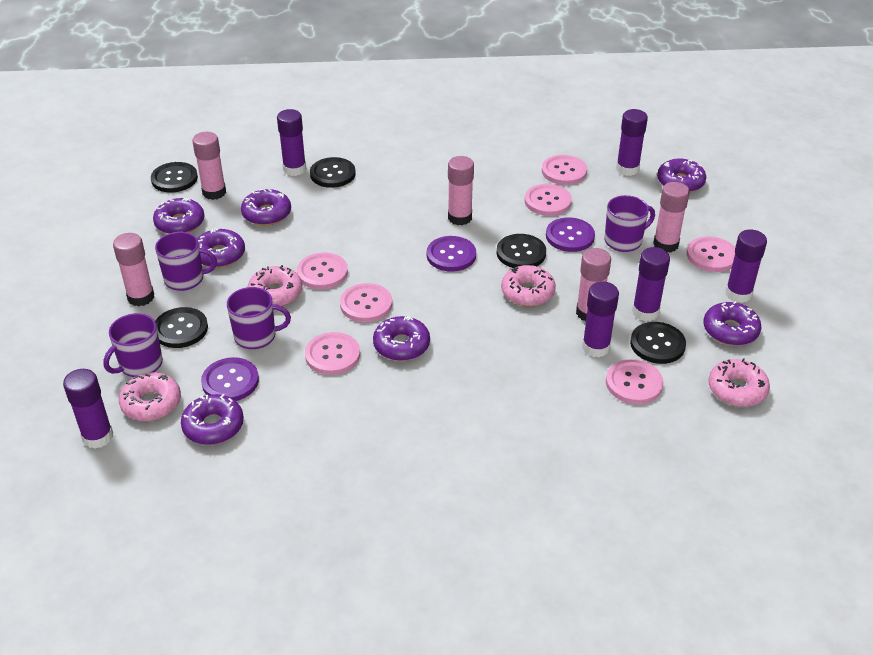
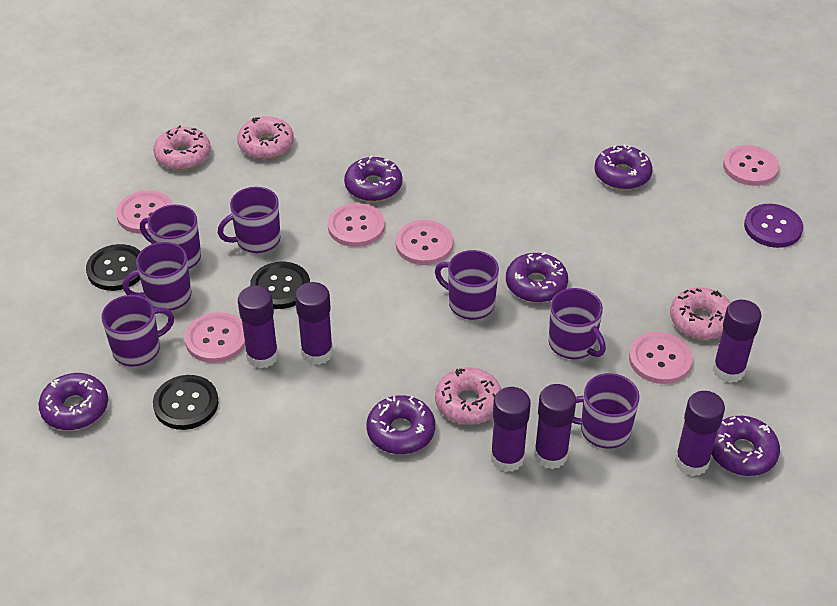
black button: [151,162,198,193] [155,307,208,348] [310,157,356,188] [497,234,546,268] [630,322,686,364] = 5 -> [86,244,141,291] [153,375,219,430] [250,262,310,309] = 3
pink button: [297,252,348,289] [305,332,360,375] [340,283,392,322] [525,184,572,216] [542,155,587,185] [606,359,663,404] [687,236,735,272] = 7 -> [116,190,173,234] [185,312,245,363] [328,203,385,247] [396,220,453,265] [629,332,693,384] [723,145,779,186] = 6
pink glue stick: [113,233,154,307] [192,132,226,200] [448,156,474,225] [576,248,611,321] [653,182,690,253] = 5 -> none = 0
purple button: [201,357,259,401] [427,236,476,272] [546,217,595,252] = 3 -> [744,204,803,248] = 1
purple donut: [153,197,205,234] [181,394,244,445] [197,229,245,268] [241,189,291,226] [373,316,430,361] [657,158,706,192] [703,301,761,346] = 7 -> [39,373,108,430] [344,155,402,202] [366,395,435,454] [506,252,568,303] [594,144,653,190] [712,416,780,476] = 6
purple mug: [103,313,163,377] [155,232,217,291] [227,287,291,349] [605,195,655,252] = 4 -> [101,295,174,367] [123,242,191,311] [140,204,201,269] [218,187,281,253] [435,250,499,320] [549,288,606,359] [572,373,640,449] = 7

